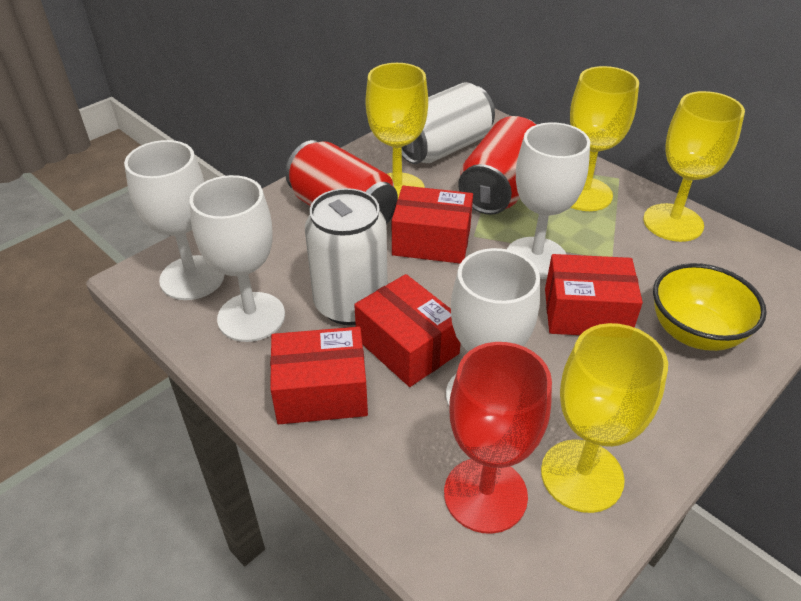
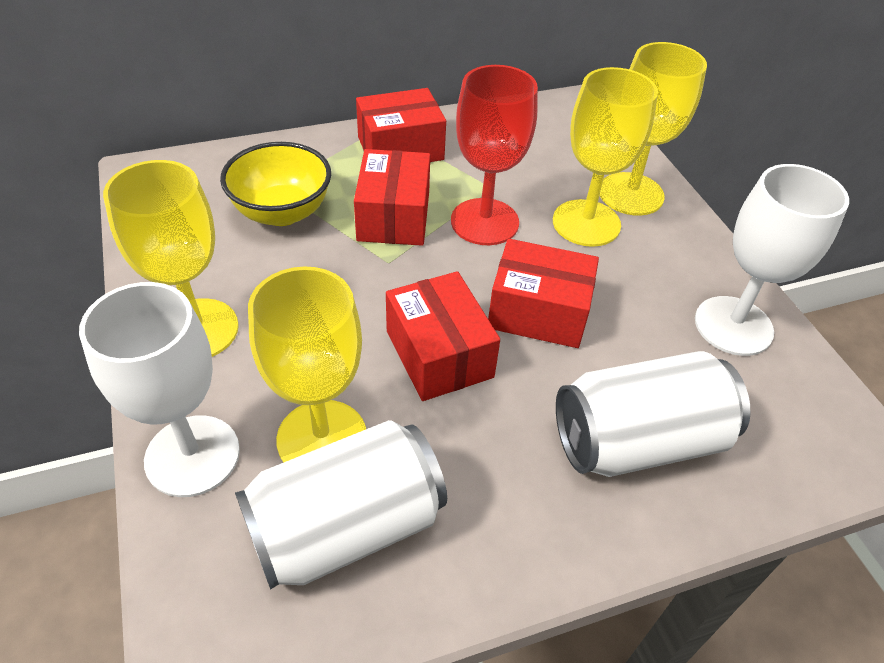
red can: [285,140,398,225] [458,116,537,215] = 2 -> none = 0
white goblet: [124,140,224,300] [189,175,285,342] [446,248,540,408] [507,122,590,279] = 4 -> [79,282,240,497] [695,164,849,356] = 2

